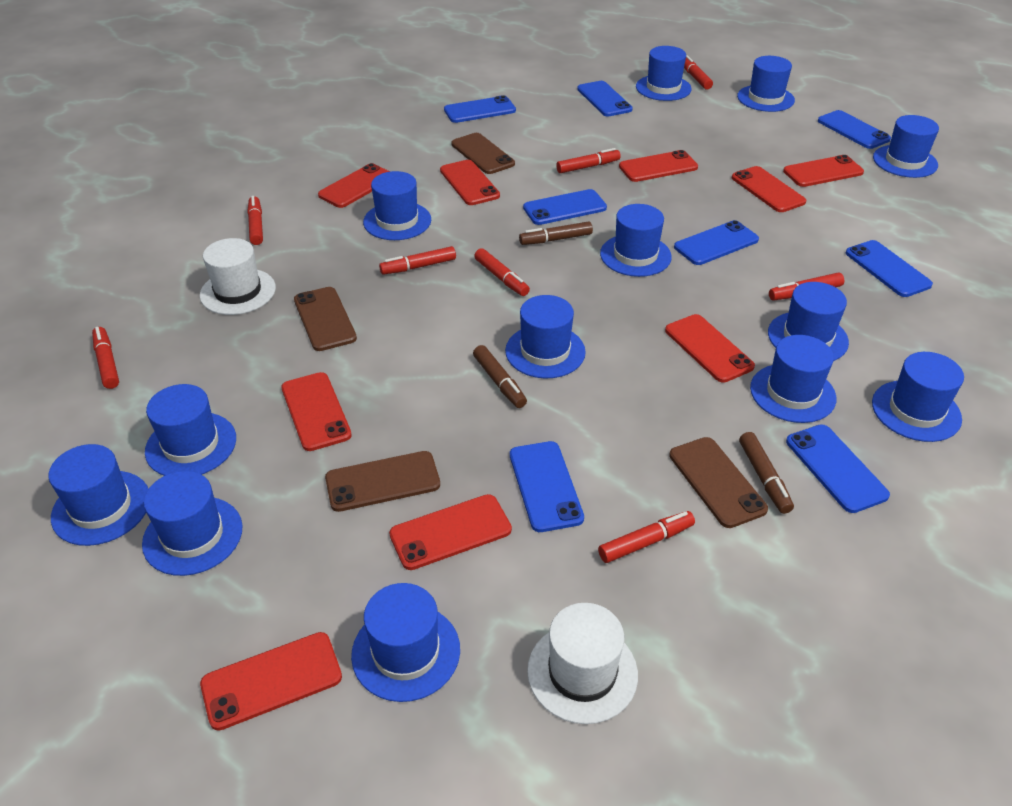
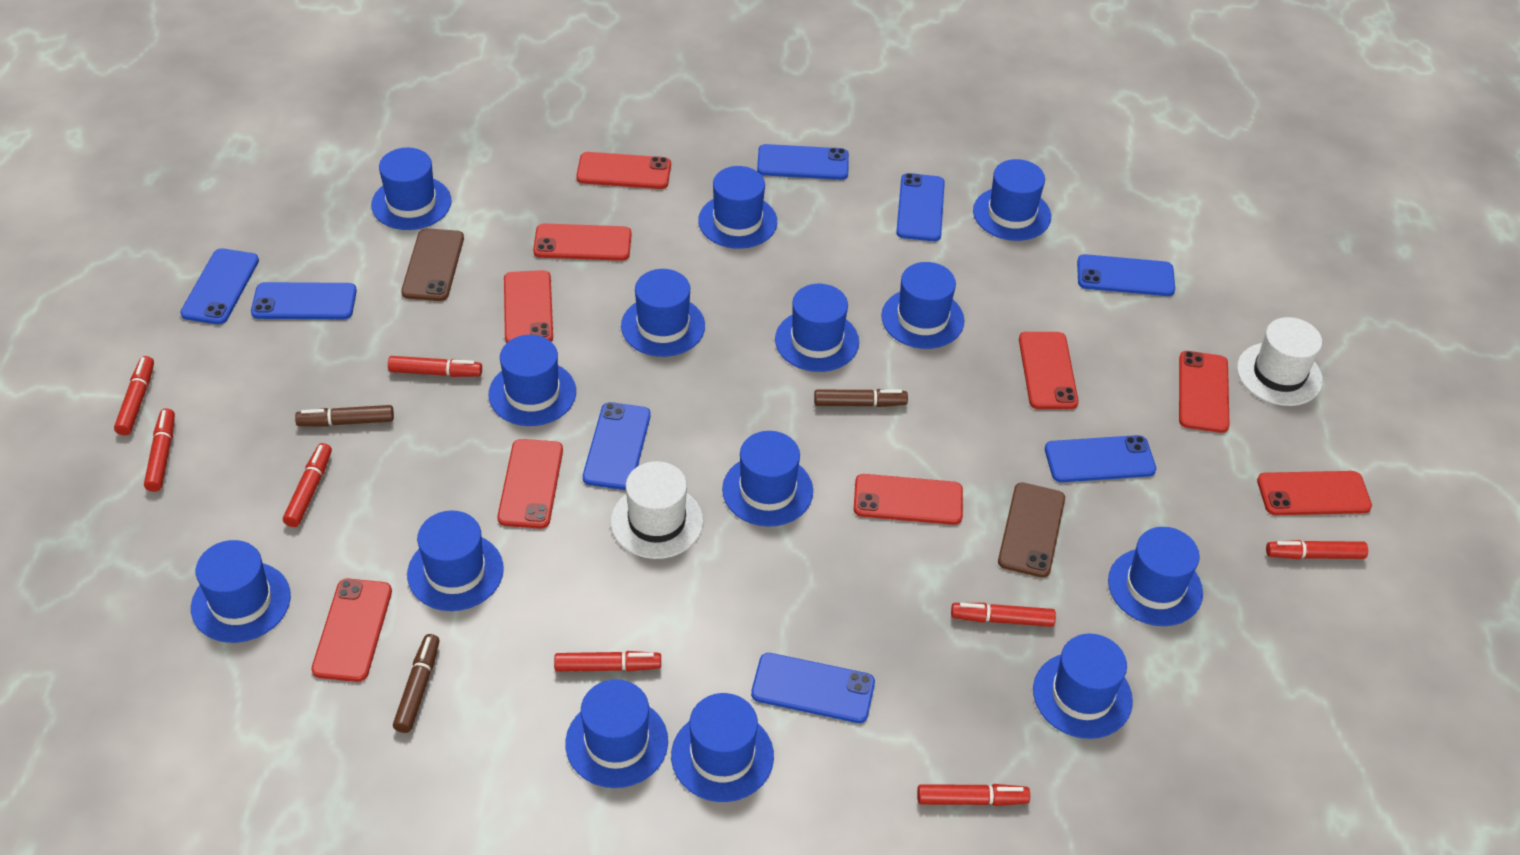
blue hat: [49,444,148,546] [142,471,243,576] [145,384,236,476] [351,583,460,702] [363,171,431,240] [505,295,586,378] [600,204,672,277] [636,46,692,101] [737,56,795,112] [750,335,836,423] [768,282,849,361] [872,352,964,442] [873,115,939,178] = 13 -> [191,540,291,643] [371,148,452,230] [407,511,504,611] [488,335,576,426] [565,679,668,788] [621,269,705,357] [671,693,774,802] [698,166,777,249] [722,431,813,527] [775,284,859,372] [881,262,964,349] [973,159,1051,241] [1033,634,1133,739] [1108,527,1203,626] = 14
brown phone: [294,287,357,351] [325,451,440,512] [451,133,515,174] [669,437,768,528] = 4 -> [401,228,464,301] [998,482,1065,578] = 2

